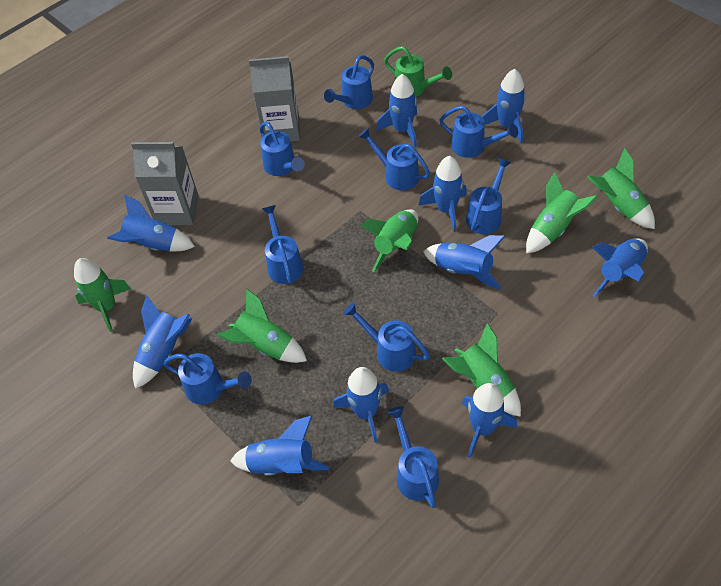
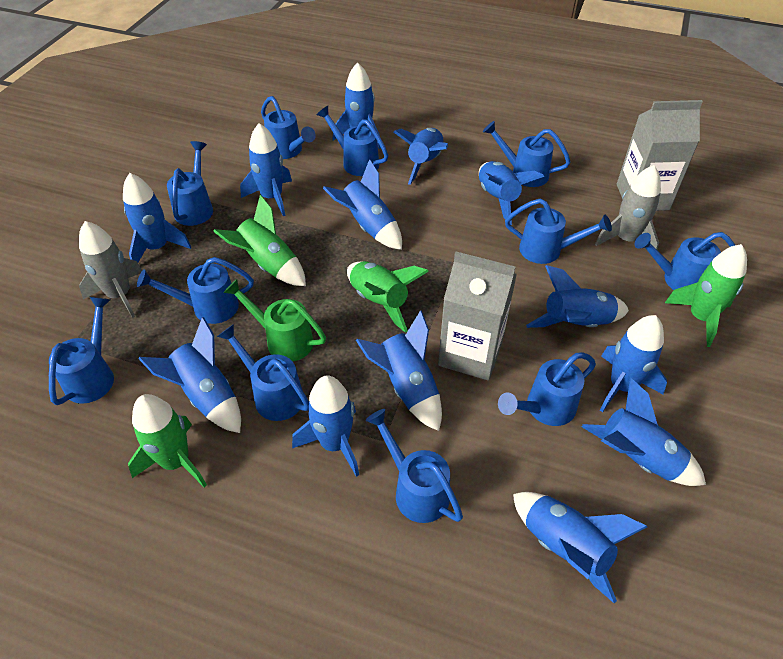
blue rocket: [107,195,195,252] [133,295,193,389] [230,416,330,476] [333,367,389,443] [376,74,417,147] [418,156,467,232] [423,235,505,289] [462,383,517,458] [482,69,526,143] [592,238,648,297] = 10 -> [123,173,191,263] [138,317,241,433] [240,123,292,216] [292,375,359,477] [323,159,402,250] [333,63,381,149] [356,310,442,431] [394,128,448,185] [479,161,544,225] [513,492,647,604] [526,265,629,328] [582,378,706,486] [600,315,667,412] = 13
blue watering can: [163,353,252,405] [259,122,305,176] [262,205,303,284] [324,55,374,109] [343,302,430,372] [358,128,430,190] [387,406,439,508] [439,106,518,158] [466,158,512,234] = 9 -> [49,297,114,405] [137,257,254,324] [167,141,213,226] [217,324,309,421] [261,96,316,159] [316,106,388,176] [366,409,463,523] [483,121,571,187] [498,352,596,426] [505,199,612,264] [635,232,735,290] = 11
green rocket: [74,258,131,332] [216,289,307,363] [360,210,418,272] [442,323,521,417] [526,172,598,254] [587,148,655,229] = 6 -> [128,394,207,487] [213,195,306,286] [347,261,429,333] [665,244,747,347] = 4
grey rocket: none = 0 -> [79,221,142,318] [595,165,661,250] = 2

